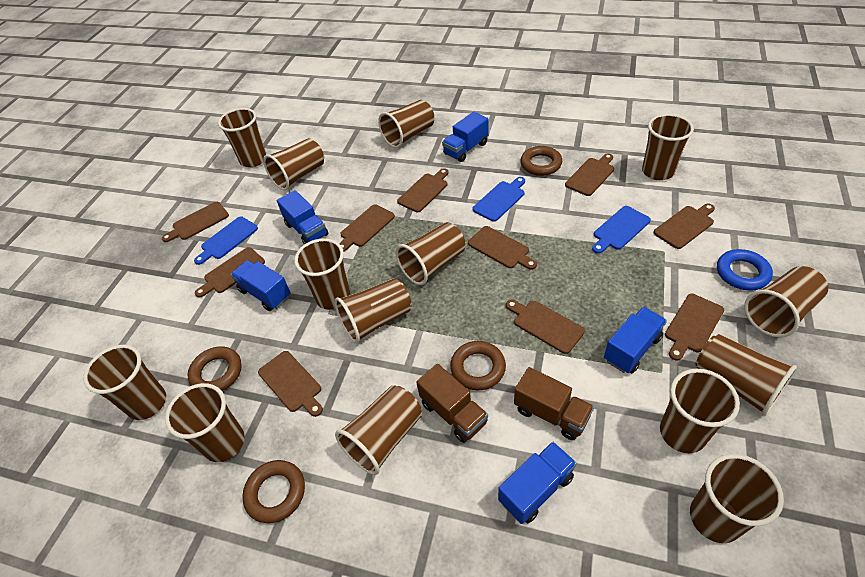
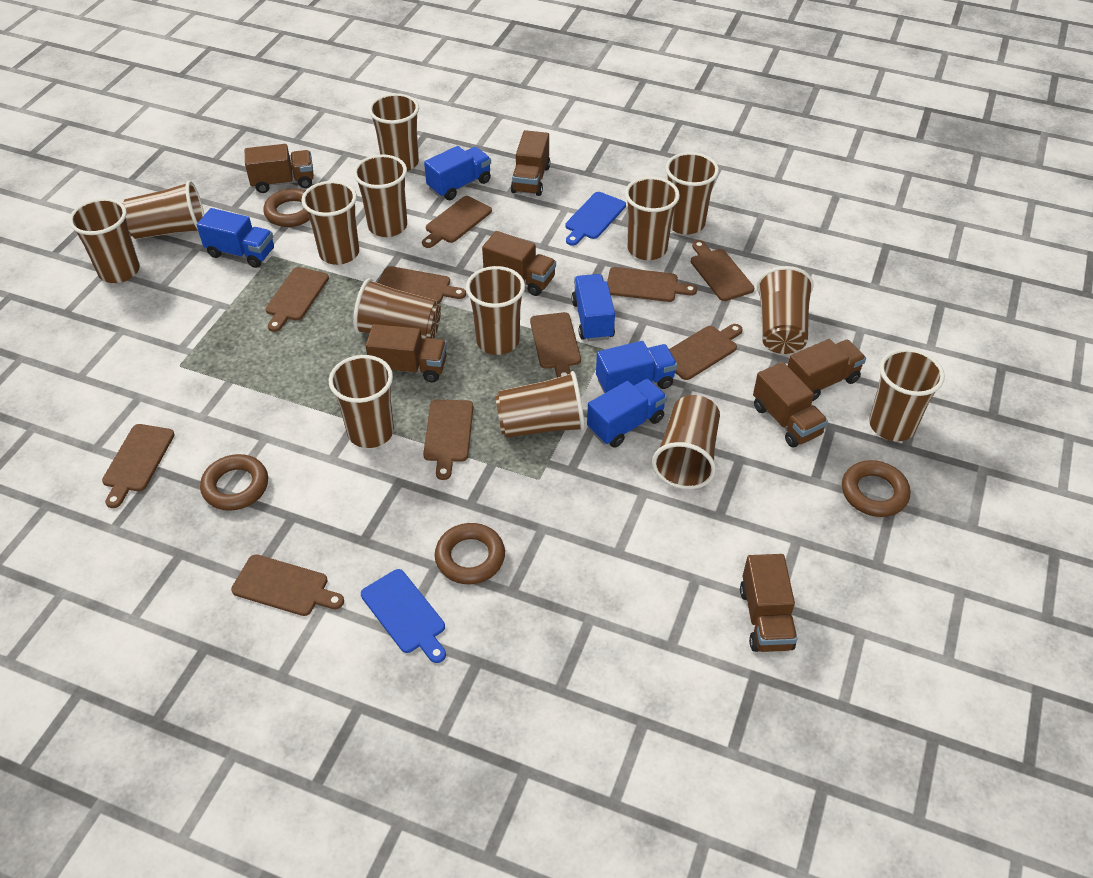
blue cutting board: [194,217,258,265] [472,177,525,222] [592,206,651,254] = 3 -> [361,569,446,663] [566,192,626,246] = 2
blue ring: [717,249,773,291] = 1 -> none = 0
brown truck: [416,364,488,443] [514,367,594,440] = 2 -> [245,144,314,193] [366,324,447,382] [482,231,556,296] [511,130,550,196] [740,554,798,652] [753,362,828,448] [788,339,866,401] = 7

